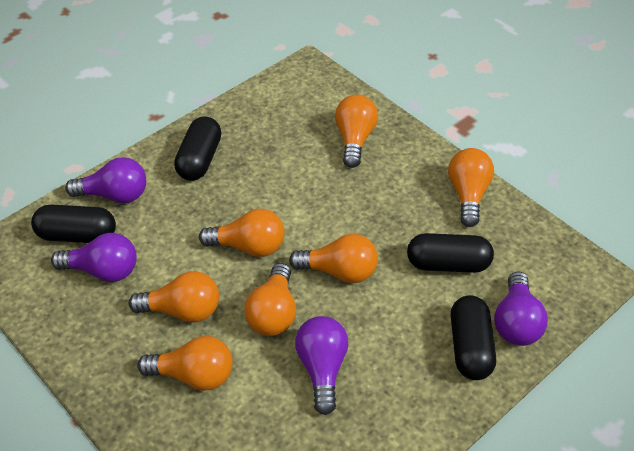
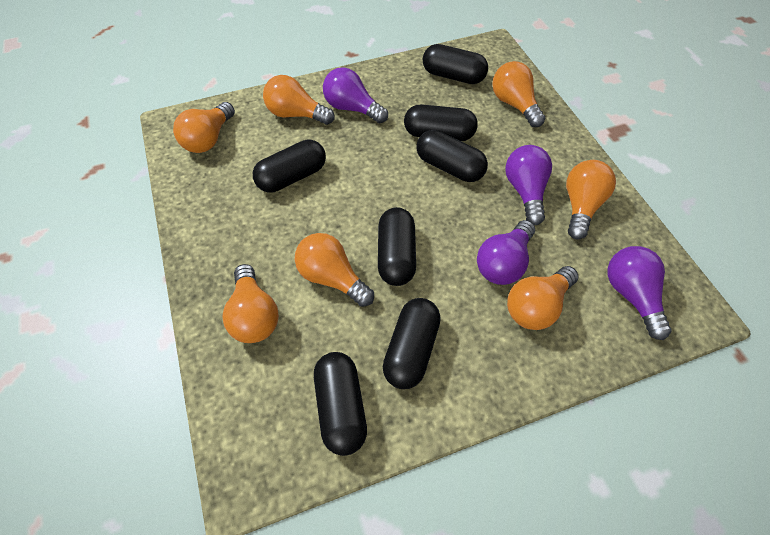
black capsule: [31,205,116,243] [174,116,221,181] [407,233,494,273] [451,295,496,380] = 4 -> [253,139,326,192] [314,352,367,456] [378,207,416,286] [383,298,441,389] [404,104,478,141] [416,130,488,182] [423,44,488,84] = 7

